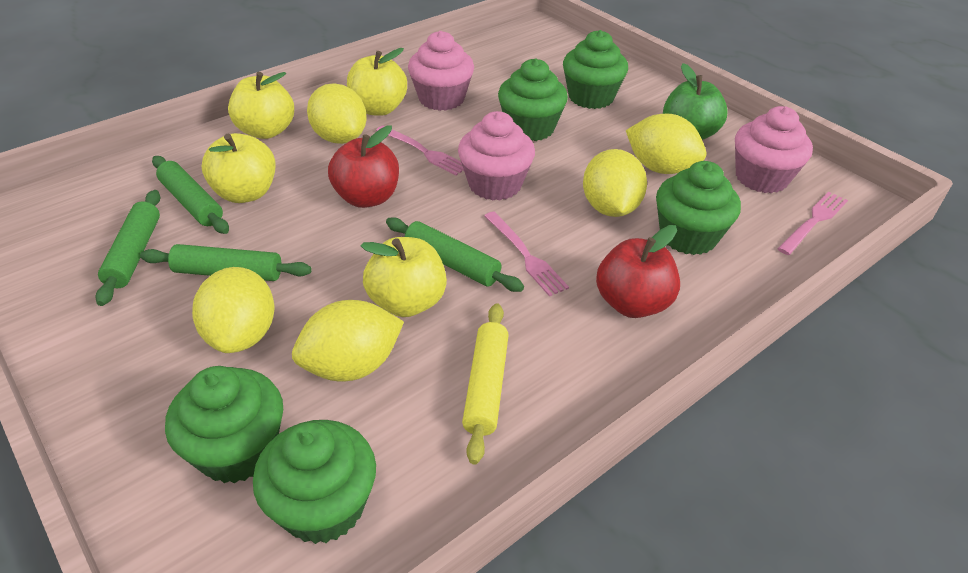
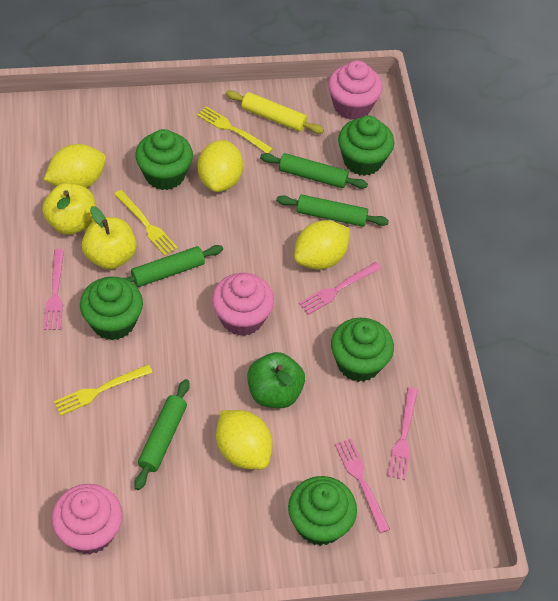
pink fork: [376,125,464,176] [484,212,569,296] [777,192,848,255] = 3 -> [44,249,64,330] [299,262,382,315] [335,438,390,533] [388,387,418,480] = 4
red apple: [328,125,399,208] [596,225,680,318] = 2 -> none = 0
yellow apple: [202,133,276,203] [228,72,294,139] [347,48,407,116] [361,237,447,317] = 4 -> [42,183,96,235] [82,206,137,270] = 2
yellow fork: none = 0 -> [54,364,153,416] [114,190,178,256] [197,106,273,153] = 3
yellow lemon: [192,267,275,353] [292,300,404,381] [307,83,367,144] [583,149,647,217] [626,114,706,174] = 5 -> [44,144,106,188] [198,140,243,192] [216,410,272,470] [294,220,350,270] = 4

